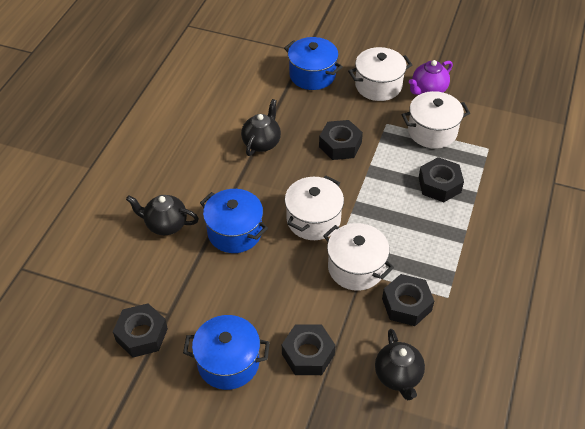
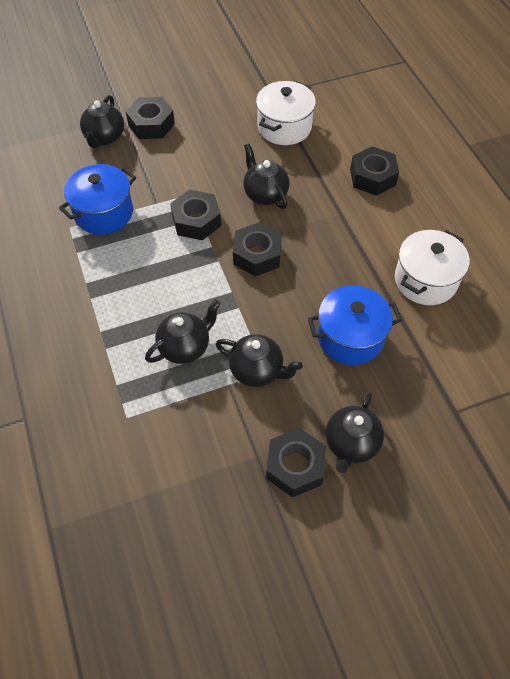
black teapot: [126,195,199,235] [241,99,281,156] [375,329,425,400] = 3 -> [80,95,124,148] [145,300,220,364] [216,334,303,387] [243,144,289,209] [326,392,384,473] = 5
blue pot: [183,315,270,390] [200,189,268,253] [284,37,343,90] = 3 -> [59,164,136,235] [308,285,402,365] = 2
purple teapot: [409,60,453,95] = 1 -> none = 0
white pot: [285,176,344,240] [323,223,394,291] [348,47,412,101] [402,91,470,149] = 4 -> [256,81,316,145] [395,230,470,305] = 2

